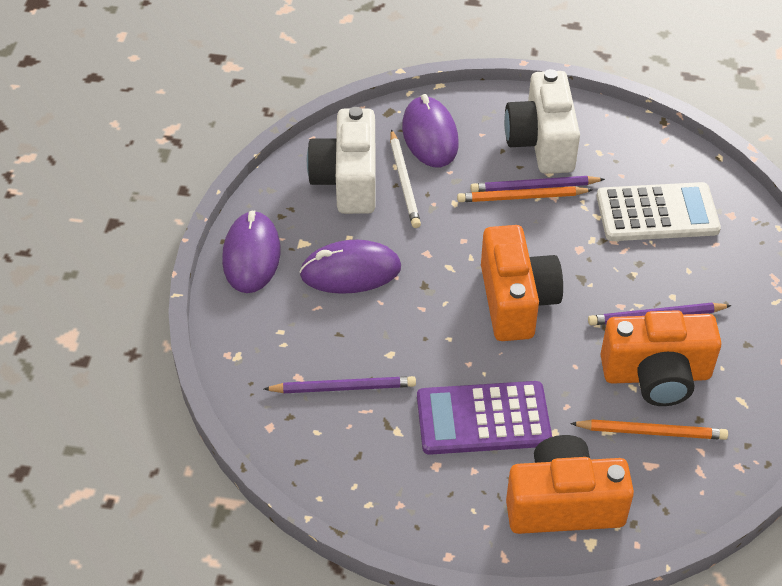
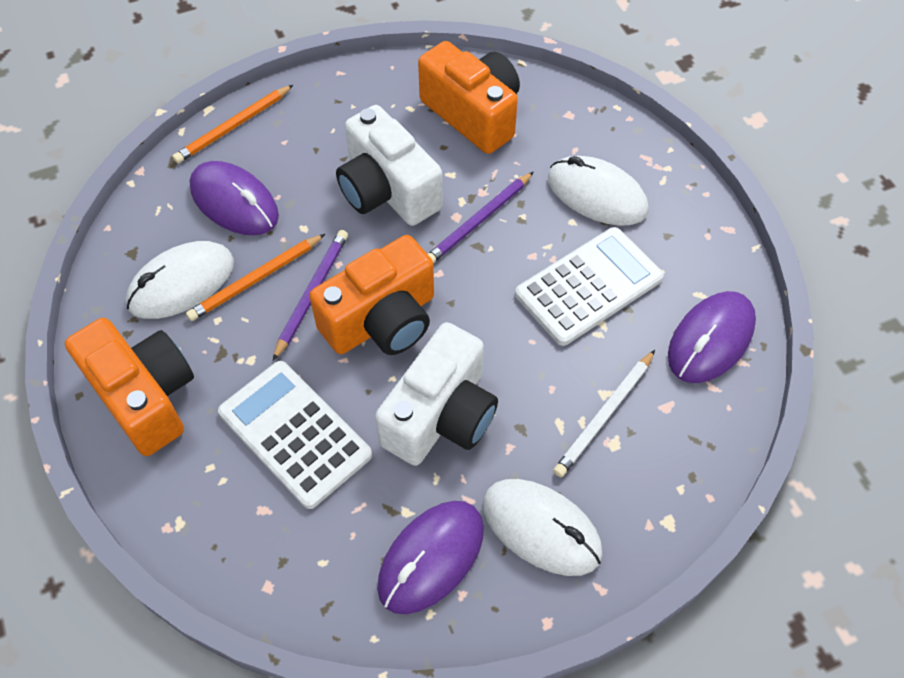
purple calculator: [417,381,552,455] = 1 -> none = 0
purple pencil: [264,376,416,393] [470,176,605,192] [588,303,732,325] = 3 -> [273,230,348,361] [428,172,533,263] = 2
white calculator: [597,182,721,241] = 1 -> [218,361,372,509] [515,227,664,346] = 2
white mouse: none = 0 -> [126,241,234,319] [483,479,602,576] [548,156,649,226] = 3

